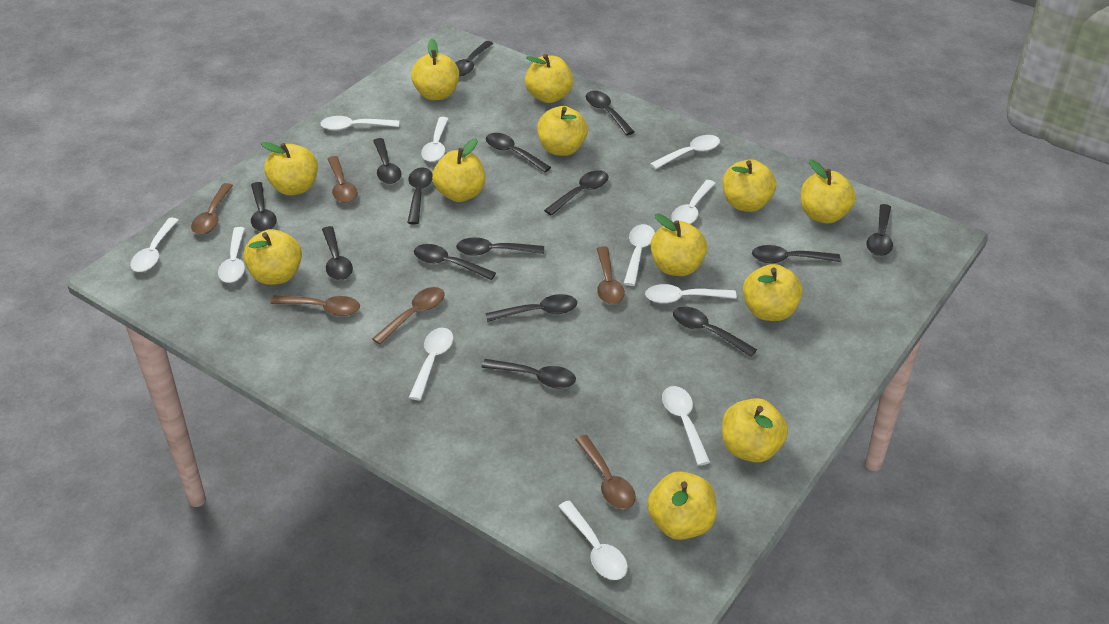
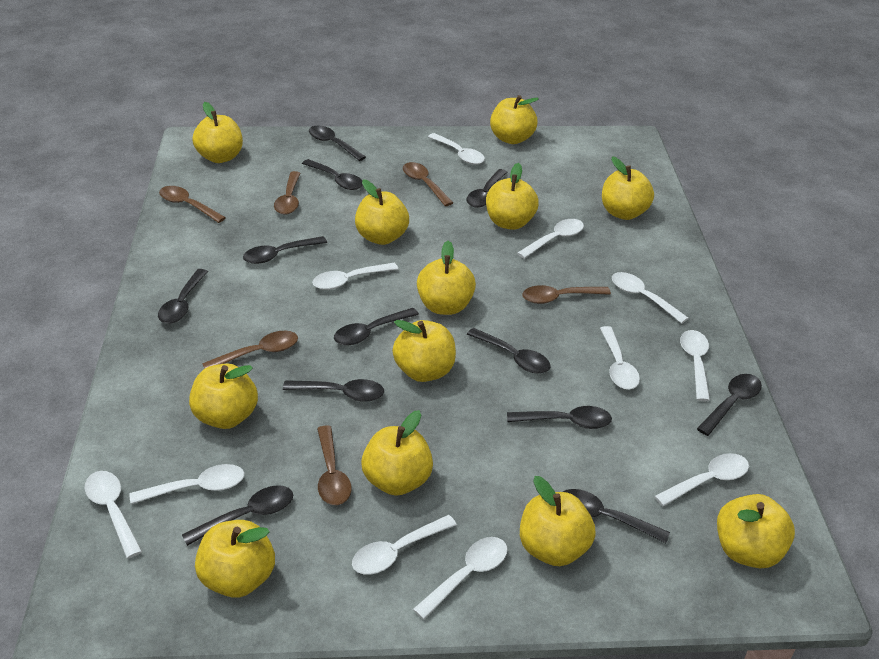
black spoon: [251,182,277,232] [322,226,353,280] [373,138,402,184] [407,167,433,224] [414,244,496,280] [455,41,493,76] [456,237,544,256] [481,359,576,389] [486,133,551,173] [486,294,577,322] [544,170,609,216] [586,91,634,135] [673,306,757,357] [752,245,841,263] [867,204,893,256] = 15 -> [158,269,208,324] [182,485,293,546] [243,236,327,264] [283,379,384,402] [302,159,363,190] [309,125,366,161] [334,308,419,345] [466,169,508,208] [467,328,550,374] [507,406,612,429] [563,489,670,543] [697,374,762,436] = 12

